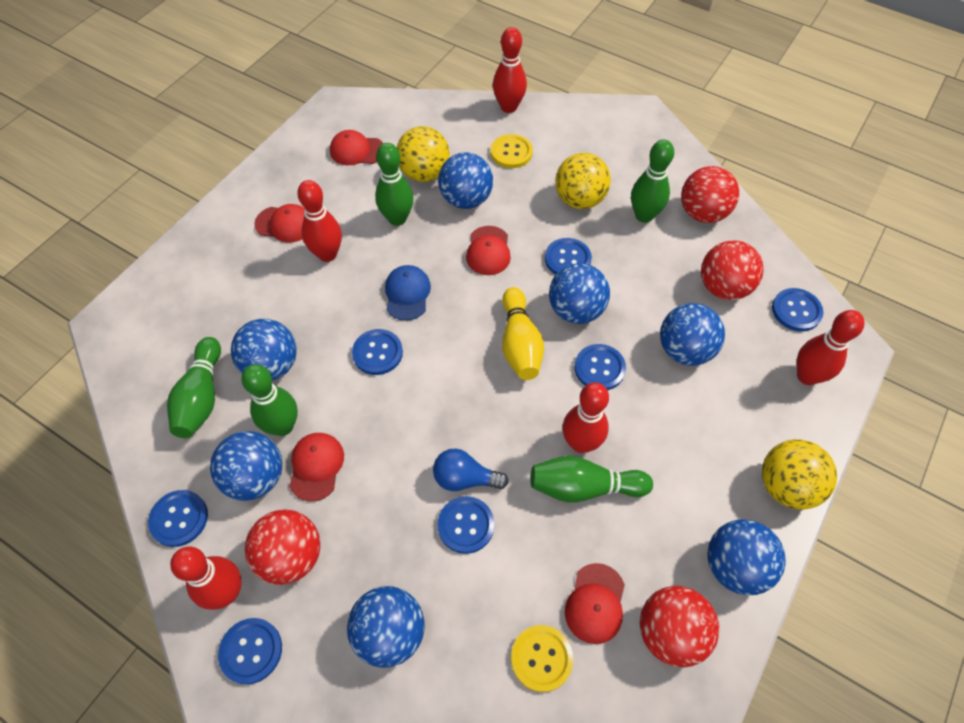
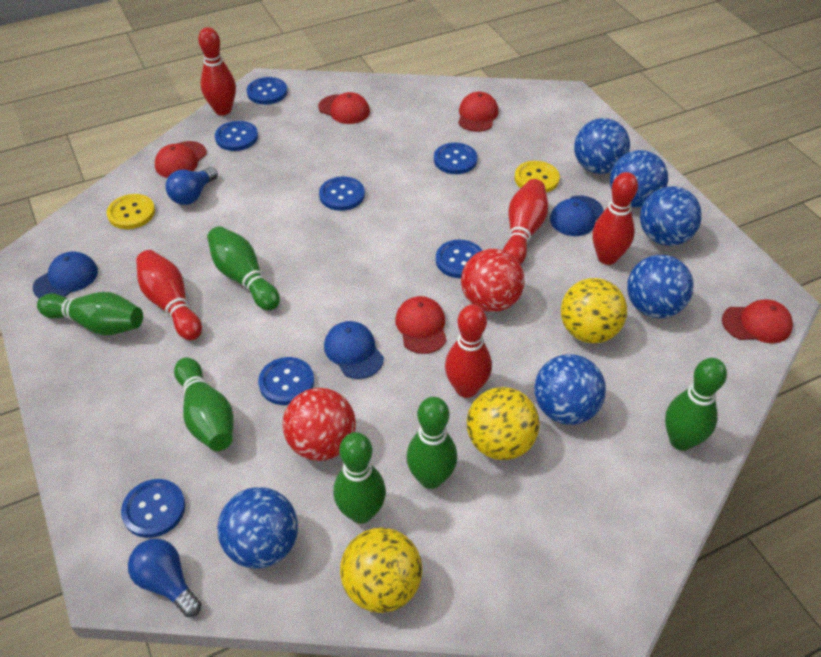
blue ball: [210,431,282,501] [231,319,297,381] [347,586,425,668] [438,152,493,209] [549,263,610,324] [660,303,725,366] [708,519,786,595] = 7 -> [217,487,298,569] [534,354,606,425] [574,118,630,174] [610,150,668,208] [627,255,694,318] [640,186,702,246] = 6
blue cap: [385,265,431,321] = 1 -> [33,251,98,298] [324,321,384,379] [550,196,604,236] = 3
blue light bulb: [433,449,509,491] = 1 -> [128,538,201,617] [165,167,218,205] = 2
green bowling pin: [167,337,221,438] [241,364,298,436] [375,143,413,226] [530,456,653,503] [631,139,674,223] = 5 -> [37,292,143,335] [174,358,234,451] [207,226,280,311] [333,432,386,524] [406,397,457,489] [665,358,727,451] = 6
red ball: [245,509,320,585] [640,586,719,667] [681,166,739,223] [701,241,764,300] = 4 -> [283,388,356,461] [461,249,525,312] = 2
yellow bowling pin: [502,287,544,380] = 1 -> none = 0

